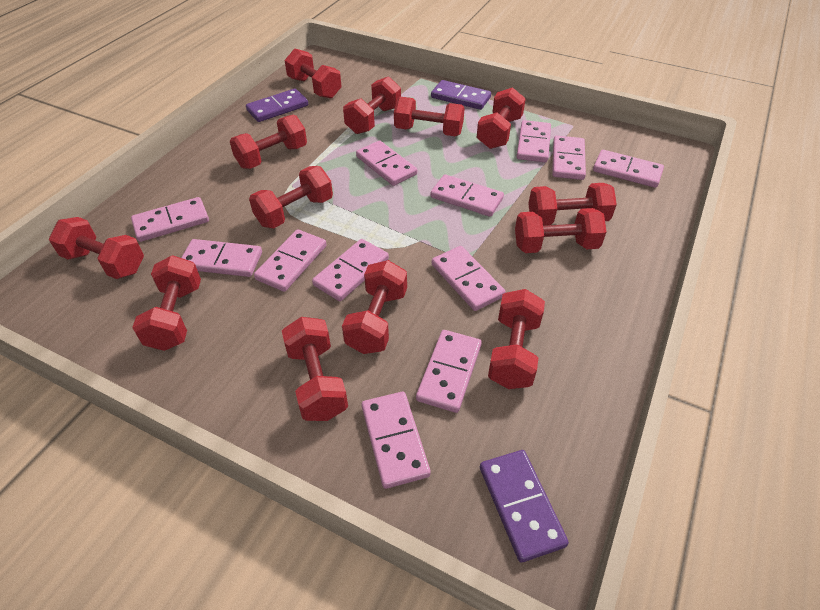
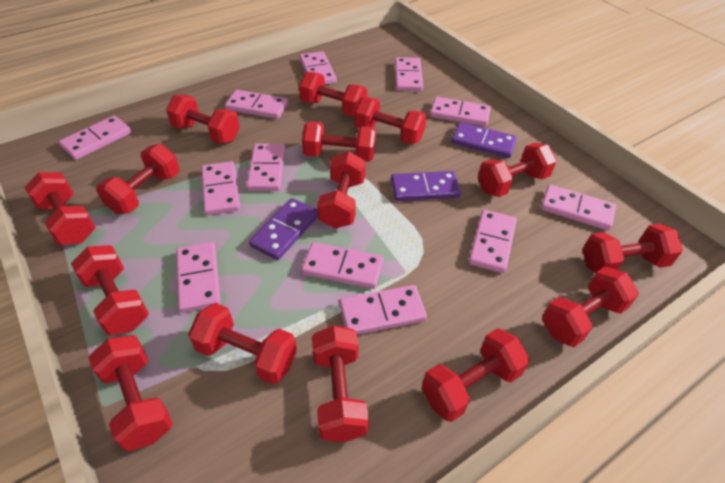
red dumbbell: [49,217,144,279] [132,255,201,351] [230,115,307,169] [249,166,333,228] [282,317,348,421] [285,48,341,99] [342,260,407,354] [343,76,401,134] [394,97,465,136] [477,87,526,149] [488,289,545,389] [515,208,606,253] [528,183,617,226] = 13 -> [24,172,96,245] [71,245,149,335] [88,335,173,451] [96,144,179,214] [166,95,240,144] [188,303,297,384] [299,72,367,117] [302,121,376,162] [312,325,369,442] [317,151,366,228] [354,97,427,144] [422,328,529,422] [478,143,557,197] [542,266,639,347] [582,224,683,273] = 15

